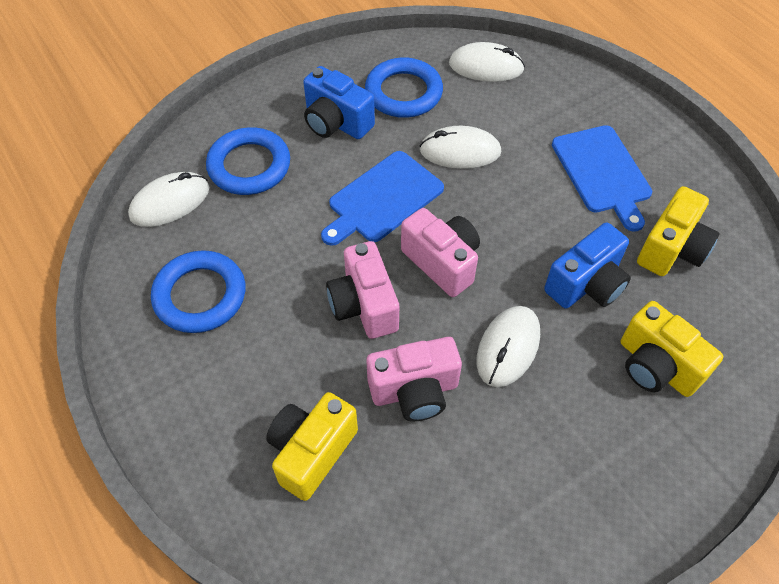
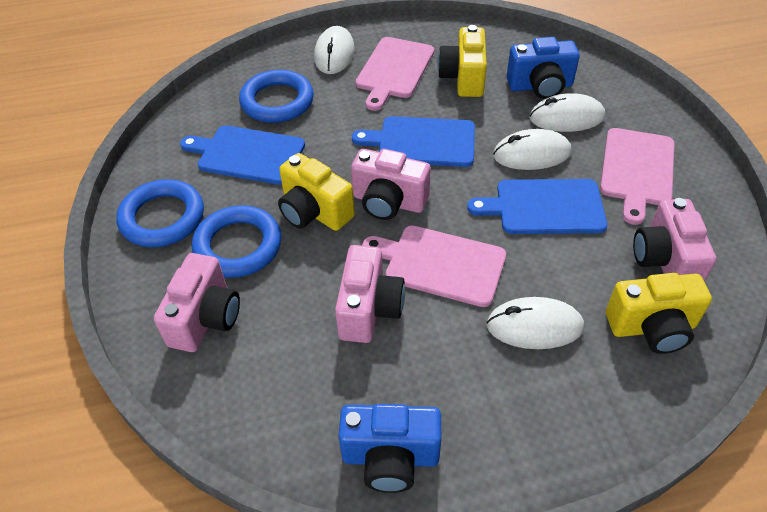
blue cutting board: [321,151,444,246] [552,125,652,232] = 2 -> [180,125,305,185] [352,116,475,167] [467,179,607,234] = 3
pink camera: [326,241,399,339] [366,337,462,421] [401,208,480,297] = 3 -> [154,253,240,352] [335,245,405,343] [351,149,431,220] [633,198,716,282] = 4
pink cutting board: none = 0 -> [356,37,434,111] [362,225,506,307] [600,128,674,225] = 3

